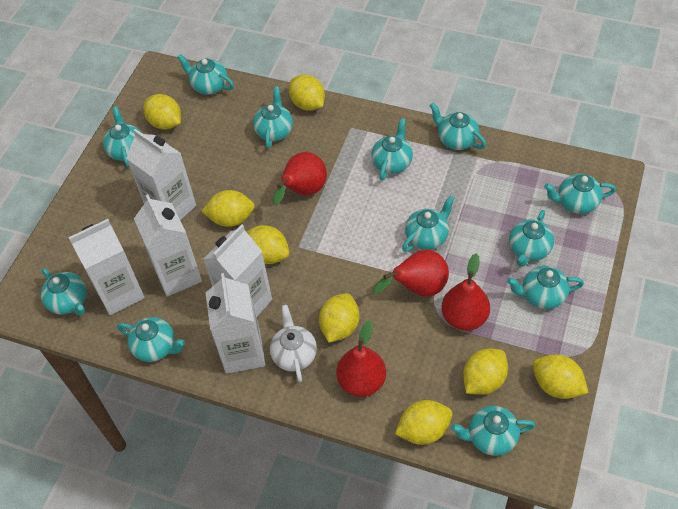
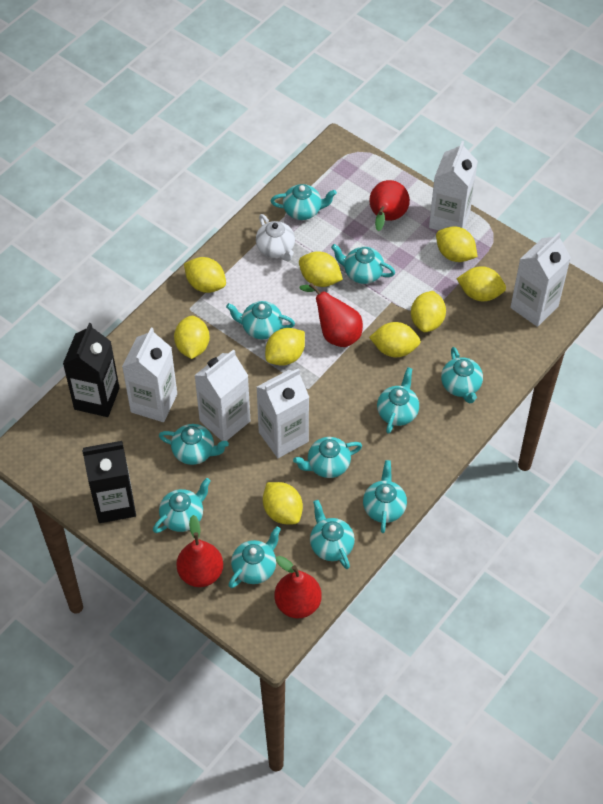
black carton: none = 0 -> [63,323,120,417] [82,441,136,523] = 2
turquoise teapot: [41,268,87,315] [103,106,140,167] [117,317,185,362] [177,54,234,95] [253,87,293,148] [371,118,413,180] [402,195,454,252] [430,103,486,150] [451,406,535,456] [507,266,584,309] [509,210,554,267] [544,174,616,214] = 12 -> [153,478,211,533] [159,424,229,465] [226,301,295,339] [229,526,281,588] [270,184,337,220] [293,437,362,478] [310,500,355,569] [331,244,395,284] [363,460,407,533] [377,367,419,434] [441,347,483,403] = 11
yellow lemon: [143,94,181,129] [201,190,255,227] [246,225,289,264] [289,75,325,111] [319,293,359,343] [395,400,452,445] [463,349,508,395] [533,354,589,399] = 8 -> [174,316,210,359] [184,257,226,293] [263,482,303,524] [265,328,305,366] [299,251,343,287] [369,322,421,357] [411,291,446,332] [436,226,478,262] [457,266,506,301] = 9

